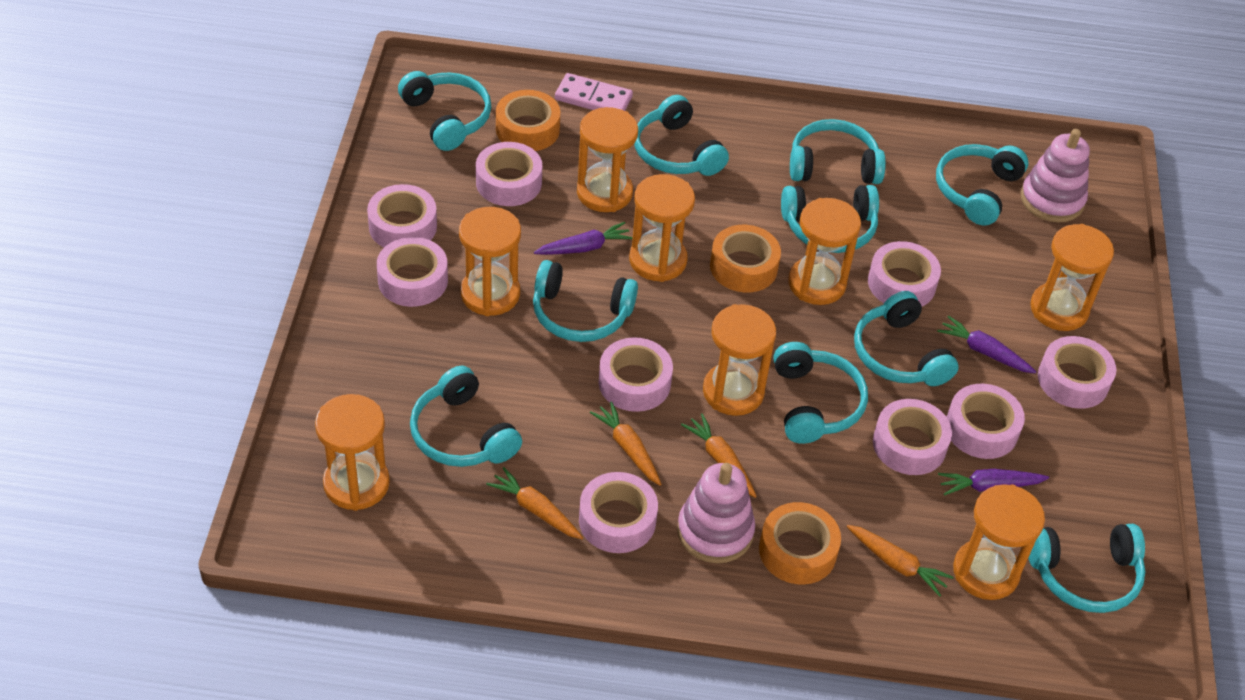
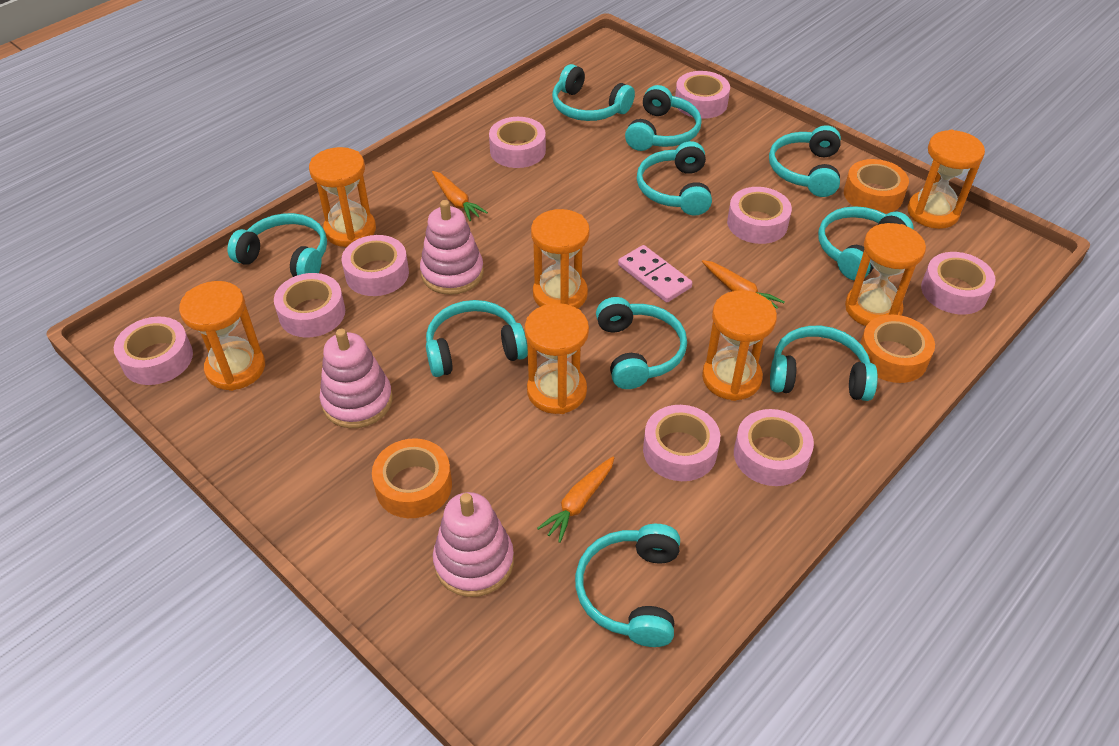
orange carrot: [486,467,583,539] [590,401,662,486] [681,413,757,498] [847,525,954,597] = 4 -> [432,171,488,221] [537,457,614,543] [702,260,784,309] = 3
orange hourglass: [315,394,390,511] [459,207,521,316] [577,107,638,212] [629,174,695,282] [703,304,776,416] [788,198,861,305] [953,484,1045,600] [1030,224,1114,331] = 8 -> [179,281,265,391] [309,147,376,247] [525,303,589,414] [531,209,590,309] [702,290,777,401] [845,223,926,326] [907,130,985,229] = 7
pink stacking toy: [677,463,755,563] [1021,129,1090,223] = 2 -> [320,329,393,428] [420,200,484,295] [433,492,514,597] = 3
purple carrot: [534,222,633,255] [937,316,1036,374] [938,469,1049,496] = 3 -> none = 0

